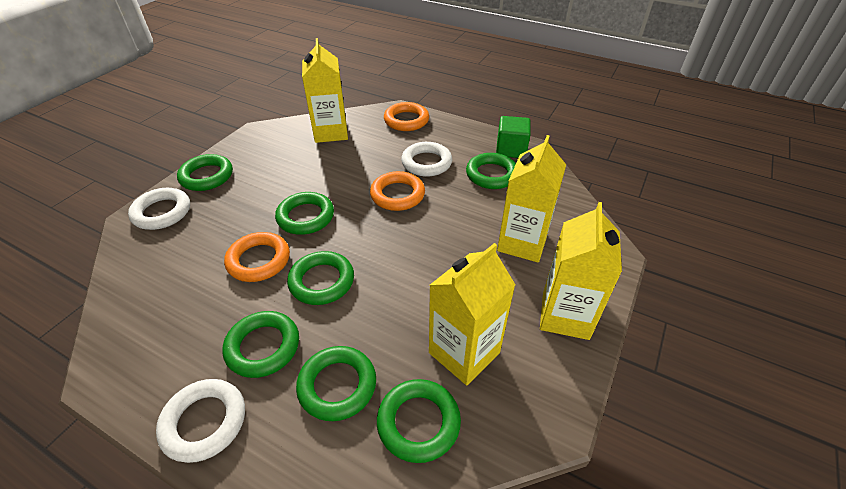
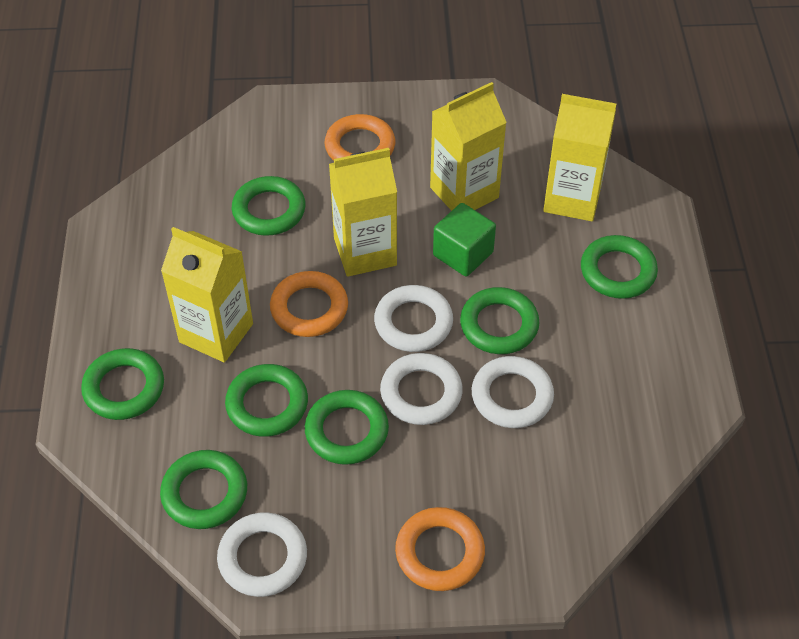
white ring: [128,188,190,230] [156,379,245,463] [401,142,452,177] = 3 -> [217,512,307,597] [374,285,453,352] [380,353,463,425] [472,356,554,428] = 4

